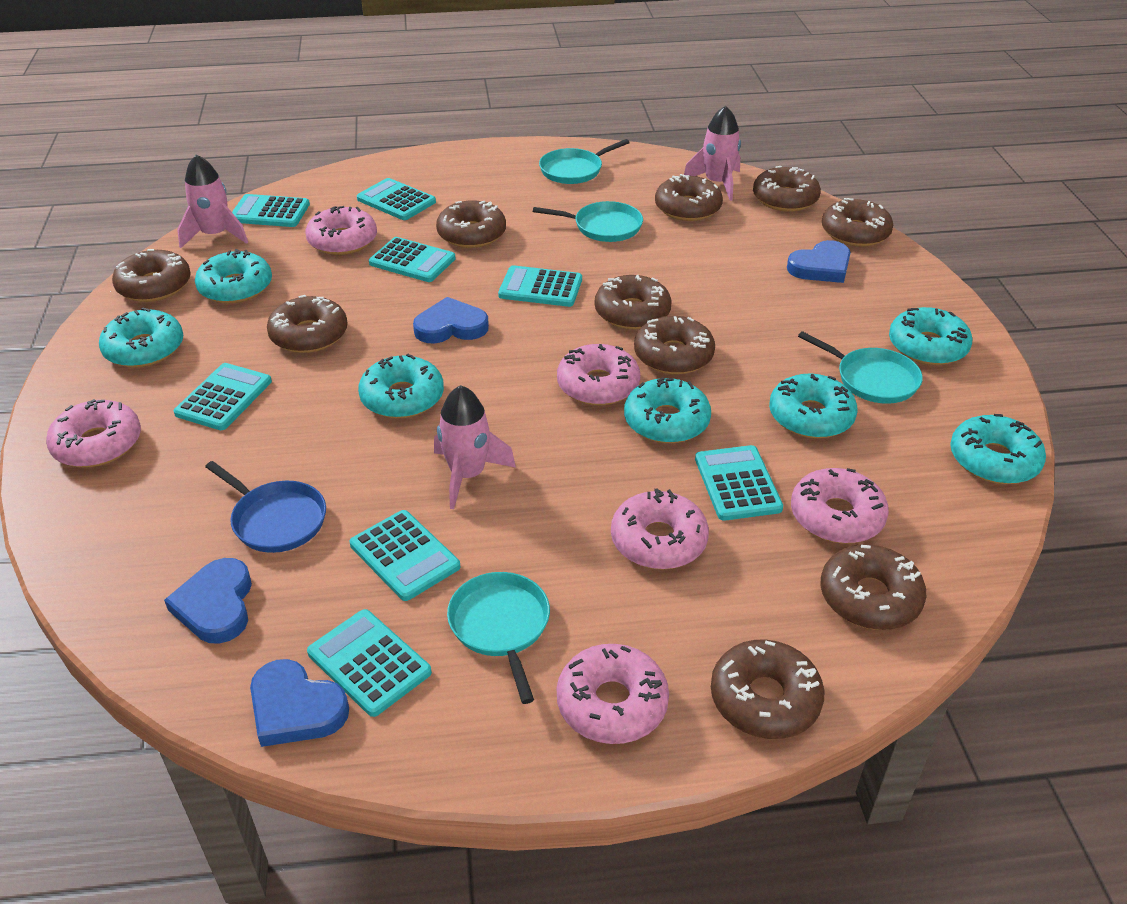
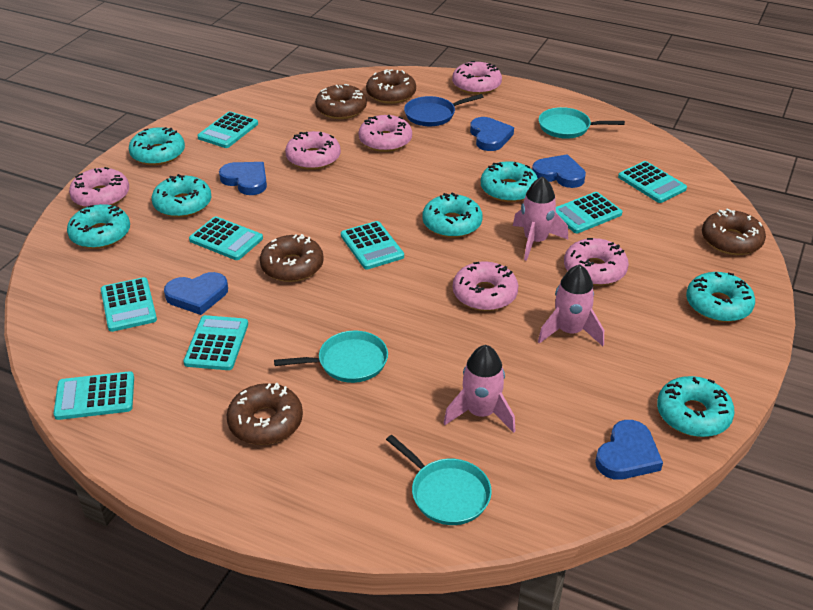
blue heart: [164,558,252,644] [250,659,349,747] [413,297,489,343] [787,240,851,283] = 4 -> [164,272,228,315] [219,162,267,195] [470,117,514,151] [532,154,586,188] [595,420,663,480] = 5
brown donut: [112,249,191,302] [267,295,348,353] [436,200,506,248] [595,275,672,330] [634,316,715,374] [655,174,723,221] [711,640,824,739] [753,166,821,212] [820,545,926,630] [822,198,893,247] = 10 -> [227,383,303,445] [260,234,324,282] [315,84,367,119] [366,69,416,104] [702,209,766,255] = 5
turquoise pan: [447,572,550,704] [533,201,643,242] [539,139,630,184] [798,331,923,404] = 4 -> [274,331,388,383] [386,435,492,525] [539,107,625,139] = 3

